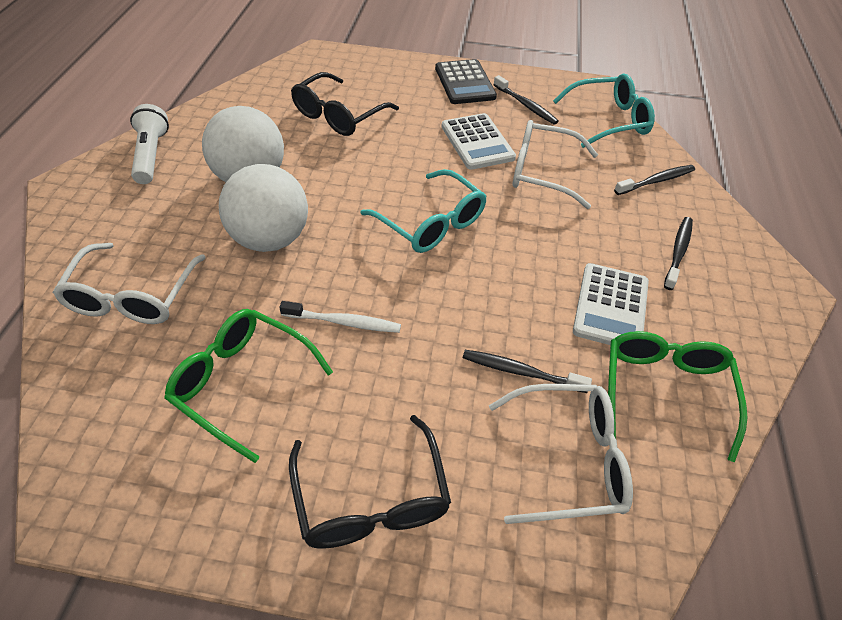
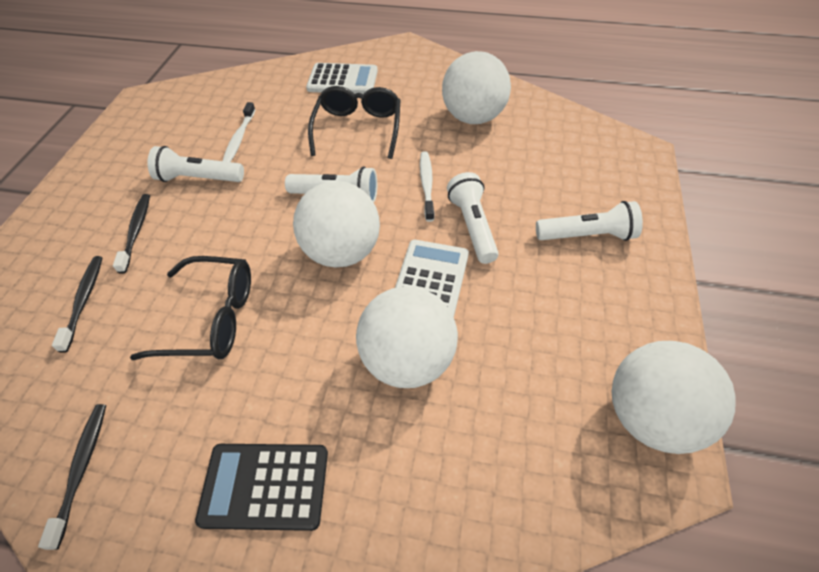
black toothbrush: [463,350,592,393] [493,75,559,125] [614,165,695,195] [664,217,693,290] = 4 -> [38,404,106,550] [52,256,103,353] [113,194,150,274] = 3
green glasses: [164,309,333,463] [608,331,748,462] = 2 -> none = 0
turquoise glasses: [360,169,487,253] [553,73,655,148] = 2 -> none = 0
white ball: [202,106,284,182] [219,164,308,252] = 2 -> [293,181,380,267] [356,286,458,388] [442,51,511,124] [612,341,736,454] = 4
white flashlight: [130,104,169,184] = 1 -> [147,146,244,182] [285,166,377,203] [447,172,499,264] [536,201,643,241] = 4
white glasses: [53,243,206,324] [489,384,633,524] [513,120,598,209] = 3 -> none = 0
white toothbrush: [279,301,401,333] = 1 -> [223,102,255,162] [420,151,434,222] = 2

